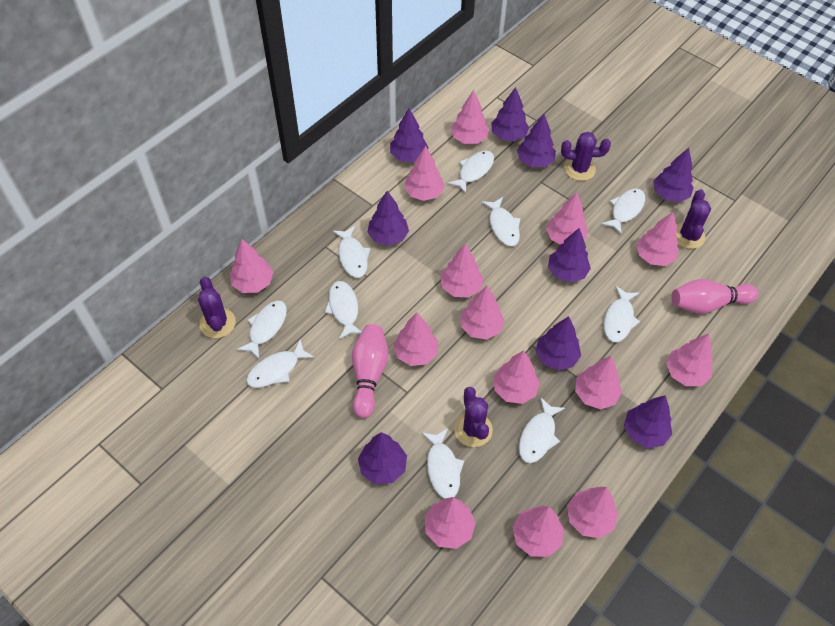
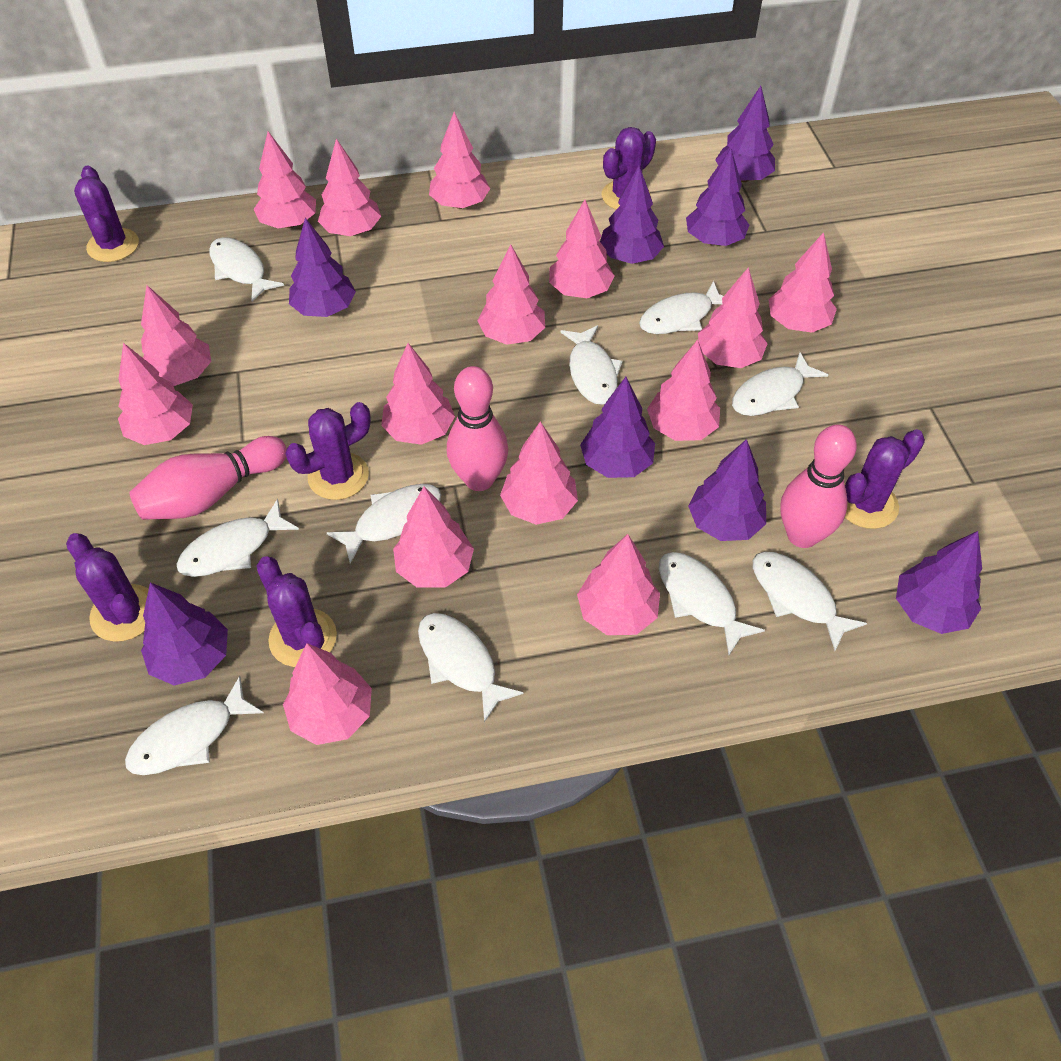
pink bowling pin: [352,324,389,418] [671,279,759,314] = 2 -> [129,436,287,520] [447,366,508,491] [780,424,857,548] = 3
pink tree: [230,239,273,293] [393,312,438,366] [404,146,444,201] [425,497,476,549] [440,243,483,298] [451,90,489,144] [461,285,505,340] [493,350,540,404] [512,505,564,557] [546,192,587,244] [567,487,618,538] [575,356,622,409] [636,212,679,266] [666,334,713,386] = 14 -> [118,343,193,445] [141,285,211,386] [254,131,316,228] [283,643,372,745] [318,139,381,236] [381,343,455,445] [393,487,474,588] [429,112,490,209] [477,244,545,345] [500,421,578,525] [549,200,615,298] [577,534,660,635] [647,340,720,441] [698,267,768,368] [768,232,837,333] = 15
purple cactus: [198,276,236,338] [454,387,493,447] [561,132,611,181] [676,189,711,249] = 4 -> [66,533,149,642] [74,166,139,262] [256,556,337,667] [286,402,371,500] [602,127,656,210] [845,429,925,529] = 6
purple tree: [358,432,407,484] [367,191,409,246] [390,108,429,162] [491,87,529,141] [517,114,556,167] [536,316,581,370] [548,228,591,283] [624,395,672,448] [653,148,694,202] = 9 -> [141,583,228,686] [289,218,356,317] [580,377,655,478] [600,166,664,264] [686,148,749,246] [688,439,766,541] [715,86,775,182] [896,531,982,634] = 8

